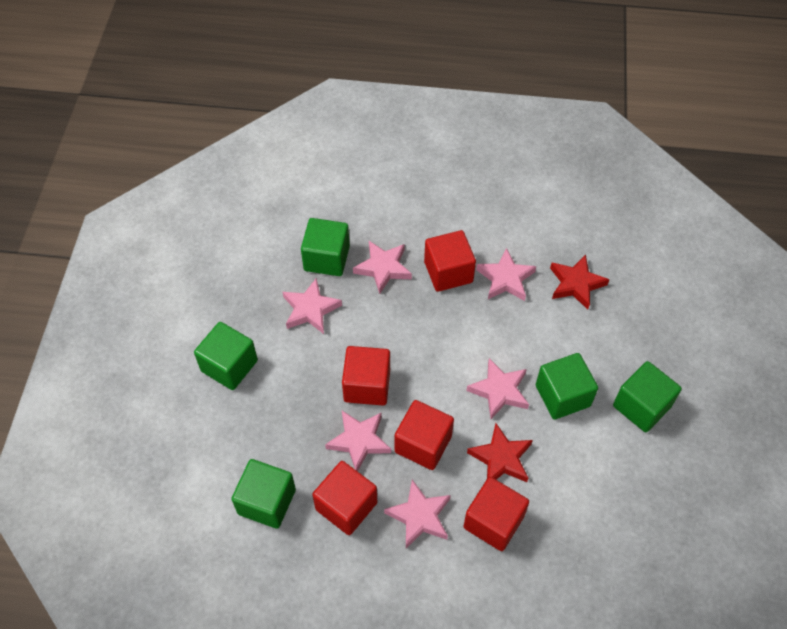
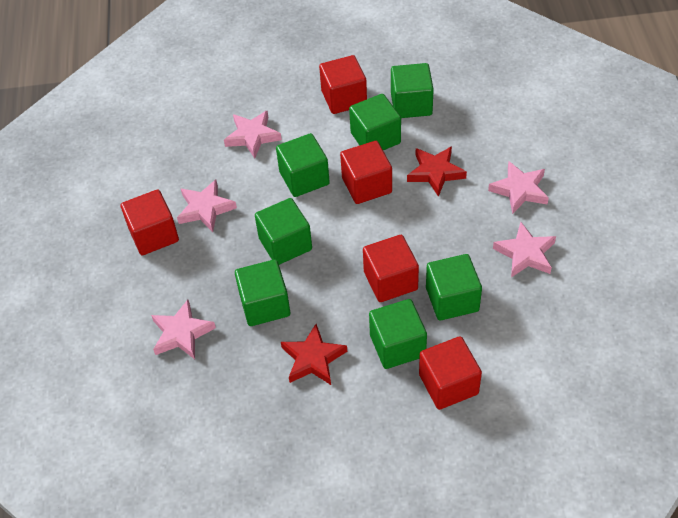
green cube: [194,322,258,390] [231,459,296,529] [301,218,350,276] [536,353,598,420] [613,361,682,432] = 5 -> [235,260,290,326] [255,198,312,265] [276,133,330,197] [349,94,401,150] [369,299,427,369] [391,63,434,118] [426,254,482,321] = 7
pink star: [283,278,342,334] [325,411,391,472] [353,241,412,294] [384,480,451,548] [466,358,529,419] [476,248,536,301] = 6 -> [151,300,216,359] [177,179,237,232] [224,111,282,159] [488,161,549,214] [493,222,556,277] = 5

